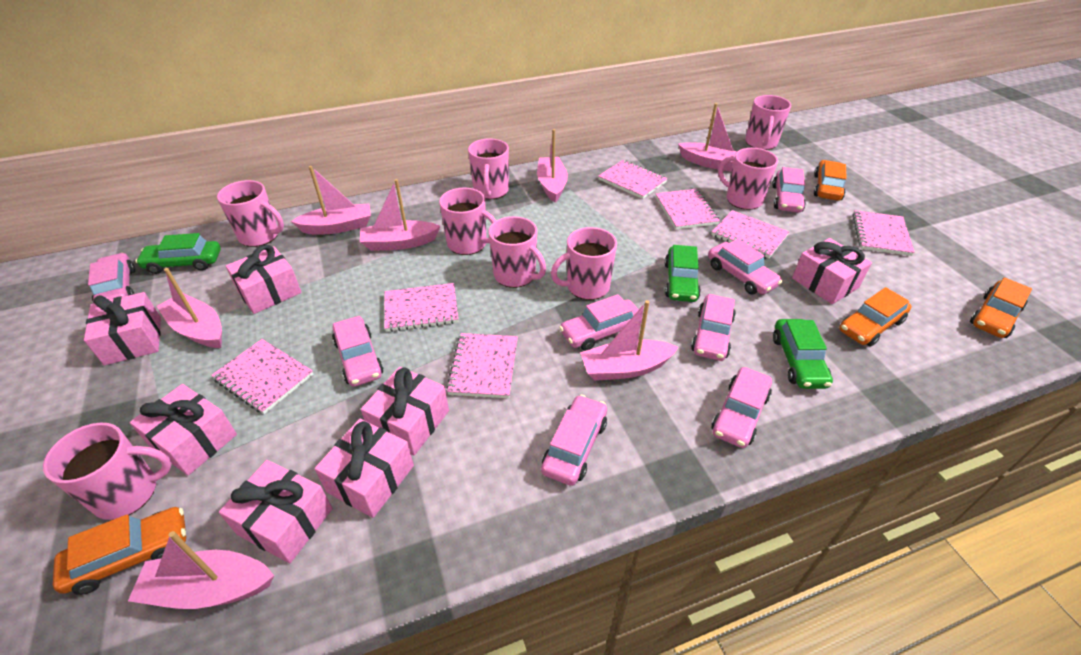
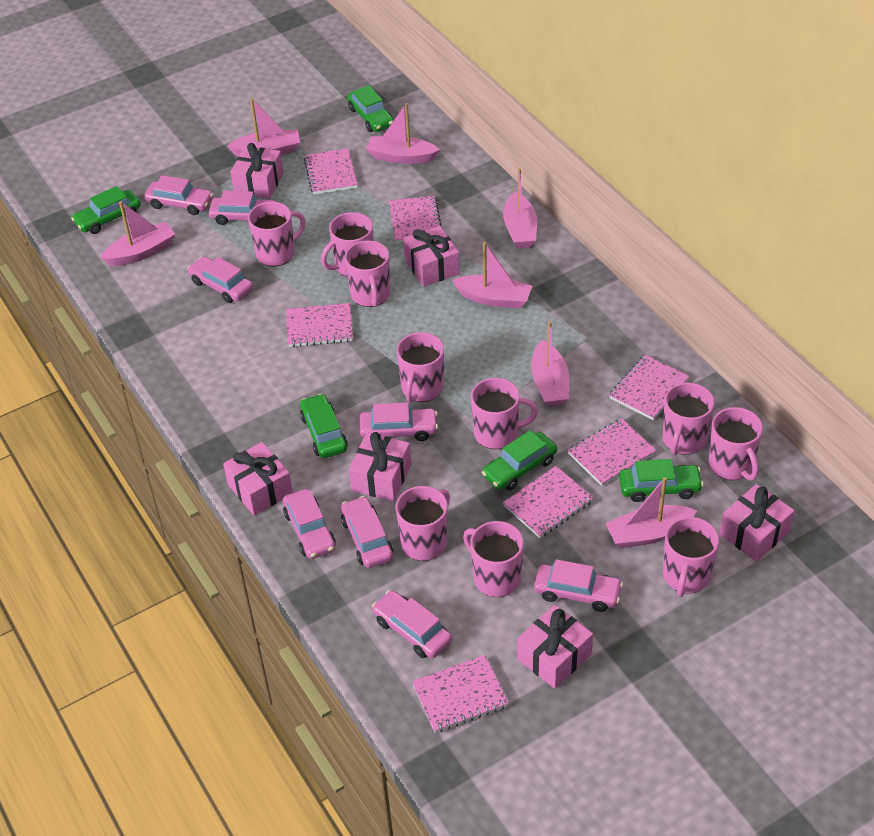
green car: [135,233,221,274] [665,245,701,302] [773,319,833,389] = 3 -> [71,186,141,234] [300,394,348,458] [347,85,394,132] [482,430,557,490] [619,459,703,502] = 5
orange car: [53,507,186,595] [814,160,847,201] [839,287,912,347] [970,277,1032,338] = 4 -> none = 0
pink gift: [84,292,161,365] [130,384,237,476] [219,460,333,563] [226,245,302,314] [314,419,414,518] [361,367,449,455] [792,238,872,304] = 7 -> [223,442,293,516] [231,143,284,199] [349,432,411,501] [403,226,460,287] [517,605,593,689] [719,484,795,561] = 6
pink mug: [43,423,172,520] [217,180,284,247] [439,188,496,255] [468,138,509,199] [488,216,546,288] [551,227,617,300] [718,148,778,210] [745,95,791,150] = 8 -> [248,202,306,267] [321,212,374,277] [344,241,390,307] [395,486,450,561] [397,332,444,403] [463,521,524,597] [471,378,538,449] [663,383,715,455] [663,517,719,597] [709,407,763,481] = 10

